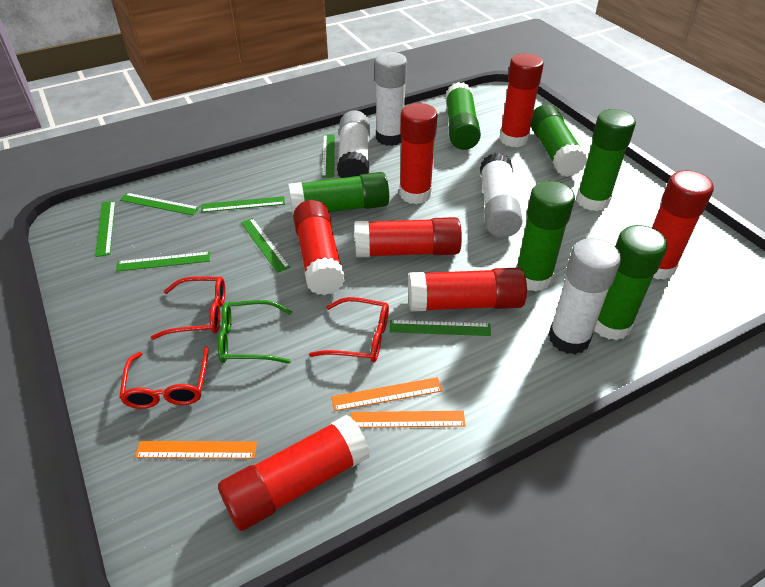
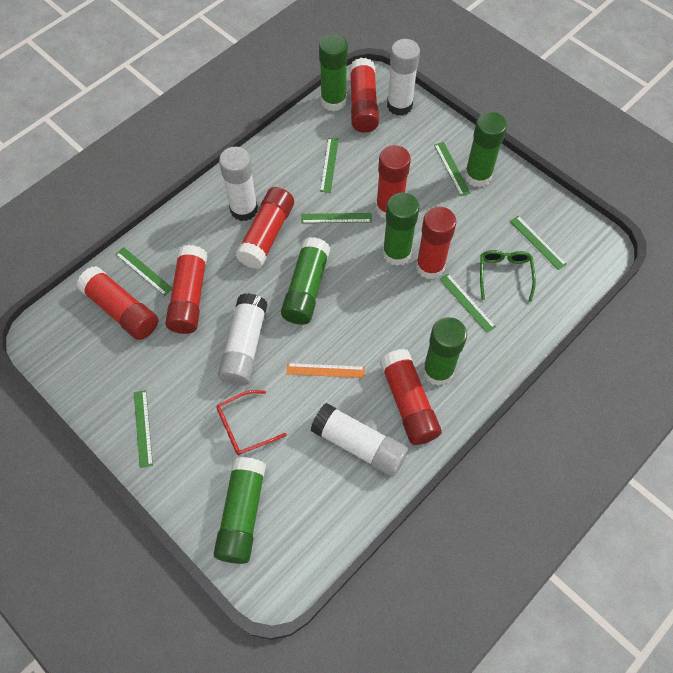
orange ruler: [135,441,257,459] [331,377,443,411] [351,411,466,428] = 3 -> [286,363,365,378] = 1
red glasses: [119,347,209,409] [151,276,225,340] [309,297,389,363] = 3 -> [216,390,287,455] = 1

